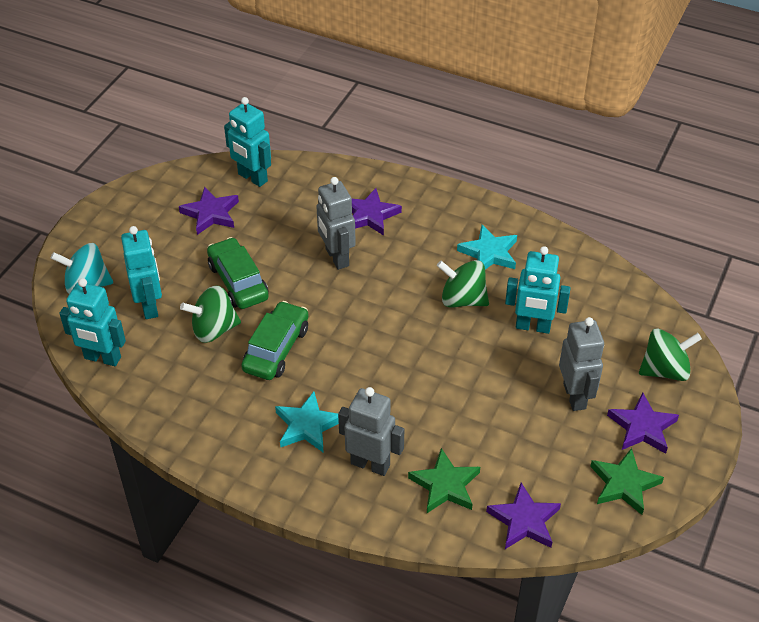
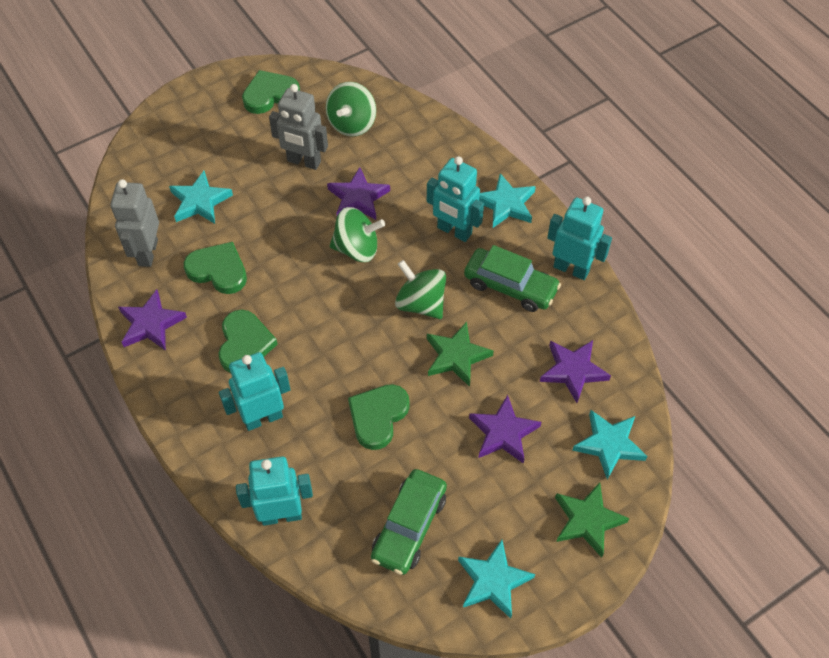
green heart: none = 0 -> [184,242,247,294] [218,310,278,373] [242,70,300,114] [348,384,410,450] = 4
grey robot: [316,177,356,270] [338,387,404,476] [559,317,604,411] = 3 -> [110,179,159,267] [269,84,328,170] = 2
turquoise spinning top: [51,243,113,294] = 1 -> none = 0
turquoise star: [275,391,339,453] [457,225,517,269] = 2 -> [169,171,233,224] [458,540,535,619] [479,173,536,228] [572,410,647,479] = 4

